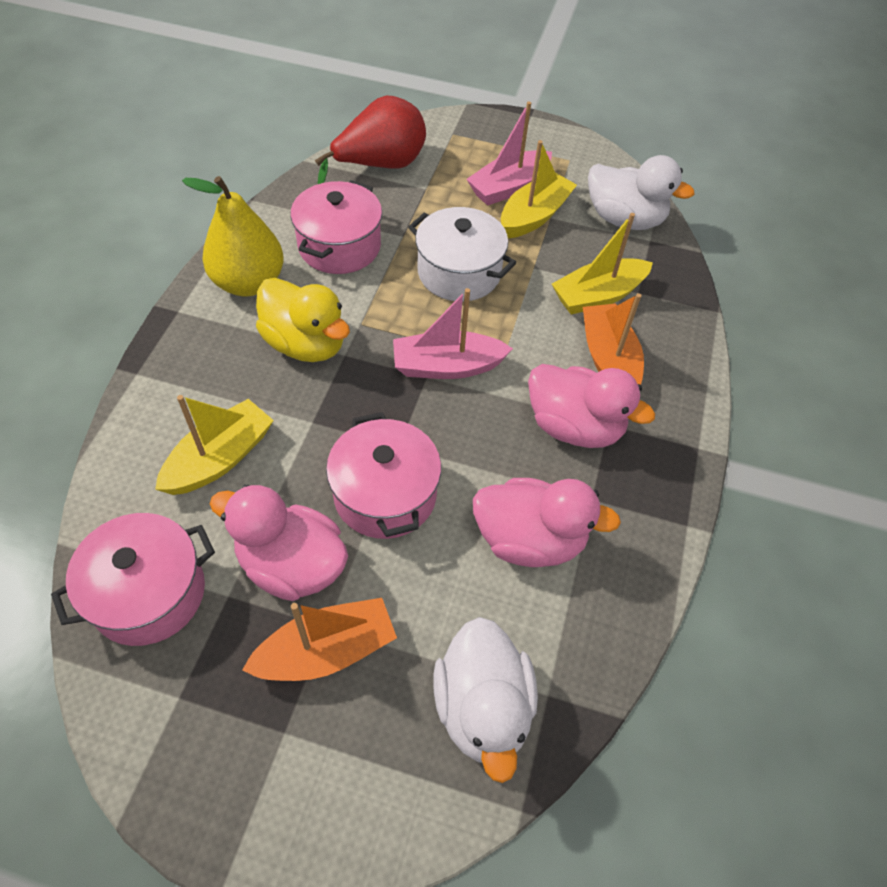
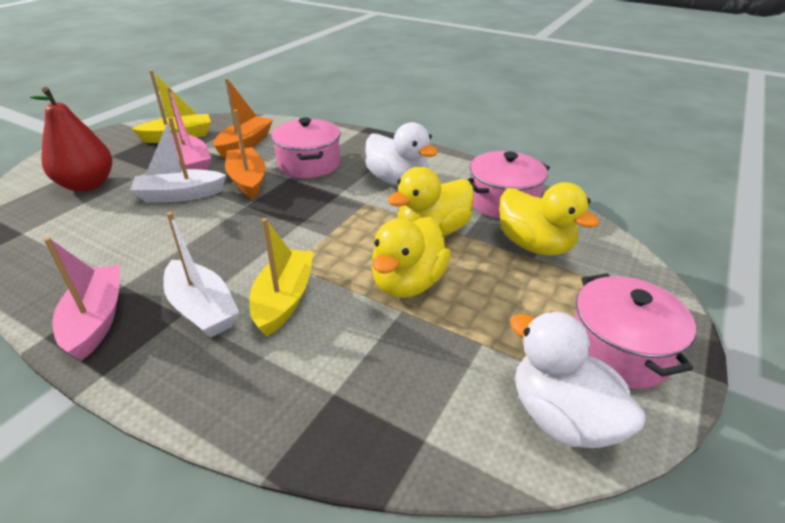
pink duck: [210,484,348,601] [473,478,621,567] [528,364,655,448] = 3 -> none = 0
white boat: none = 0 -> [130,117,226,203] [163,212,239,338] = 2
white pot: [408,207,516,302] = 1 -> none = 0
yellow boat: [155,395,274,495] [501,140,577,238] [552,213,653,315] = 3 -> [132,70,211,143] [249,218,313,337] = 2
yellow duck: [256,278,350,362] = 1 -> [372,217,451,298] [388,167,474,236] [499,182,599,256] = 3
yellow pear: [182,176,284,296] = 1 -> none = 0

